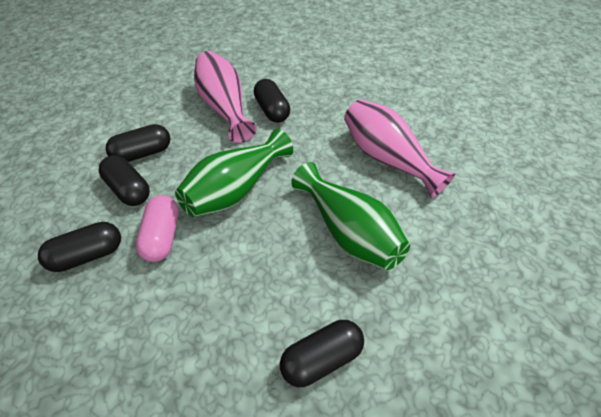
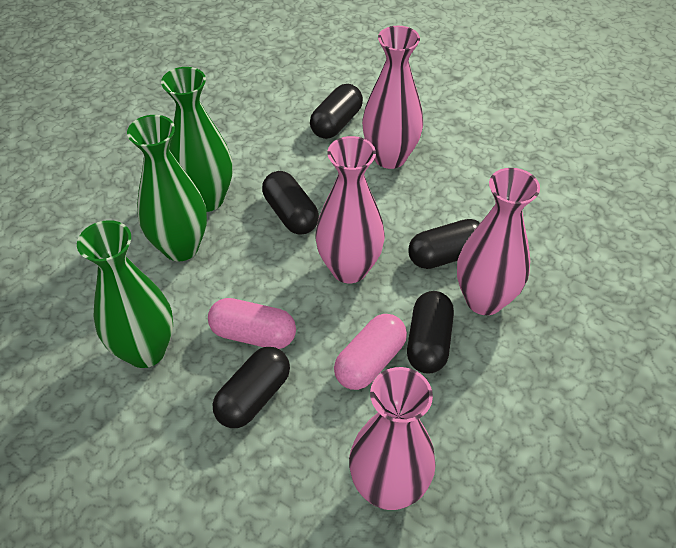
green vase: [175,129,293,217] [291,162,410,270] = 2 -> [77,220,173,368] [127,115,207,261] [161,67,233,212] = 3
pink capsule: [135,195,179,262] = 1 -> [208,298,296,349] [334,314,407,390] = 2
pink vase: [194,51,257,143] [344,99,455,199] = 2 -> [316,136,385,283] [349,367,436,510] [362,26,423,169] [457,168,540,315] = 4

